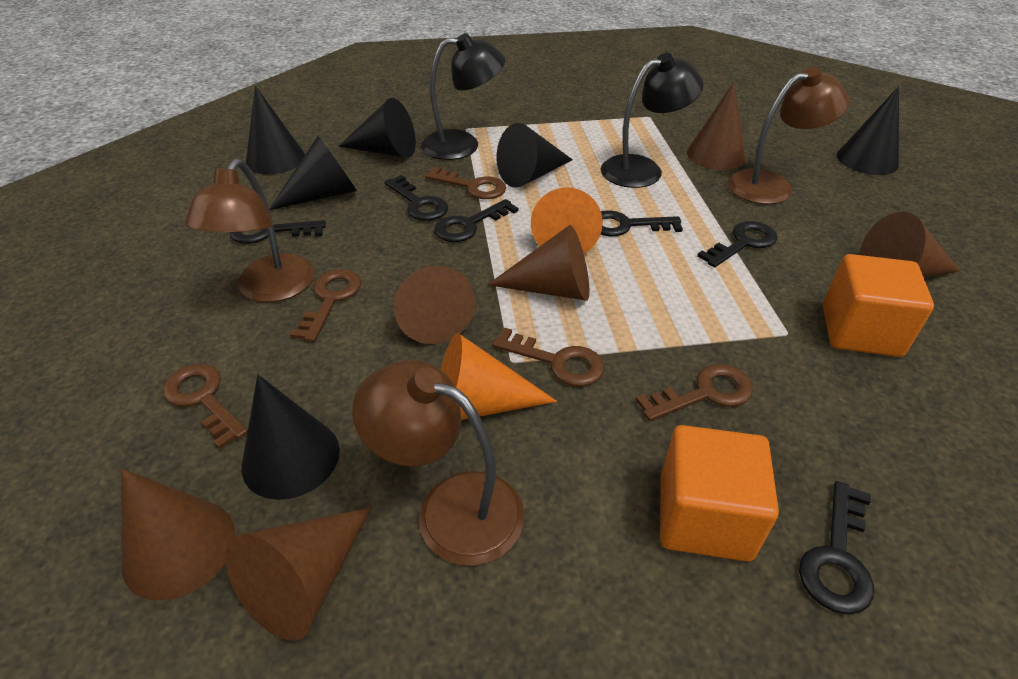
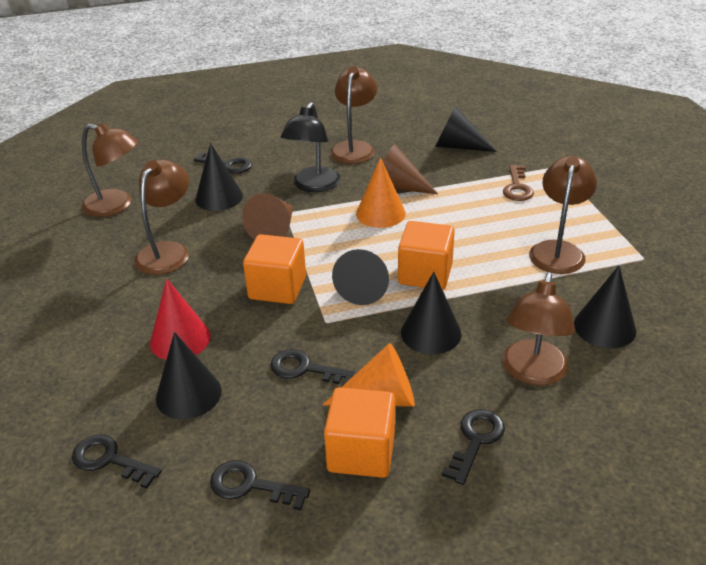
black key: [230,220,326,244] [385,175,448,221] [434,199,518,242] [601,210,683,237] [697,221,777,267] [799,481,874,614] = 6 -> [72,435,162,489] [194,152,252,173] [210,460,310,510] [270,349,356,386] [442,409,505,485] = 5
black lamp: [421,33,505,160] [601,53,704,188] = 2 -> [281,102,341,192] = 1
brown cone: [121,469,235,601] [225,507,372,640] [394,265,475,344] [487,225,589,301] [687,82,746,170] [859,212,960,278] = 6 -> [242,193,293,240] [383,144,438,194] = 2
brown key: [162,364,248,449] [290,269,361,342] [425,167,506,199] [492,327,604,386] [636,364,753,421] = 5 -> [503,165,534,201] = 1
brown lamp: [185,159,314,302] [352,360,524,566] [727,67,850,204] = 3 -> [82,123,139,217] [134,159,189,275] [330,66,377,164] [503,272,575,386] [529,156,597,274] = 5
orange cube: [660,425,779,562] [823,254,934,357] = 2 -> [243,234,306,304] [324,387,395,478] [398,221,455,290] = 3
red cone: none = 0 -> [150,279,211,360] = 1

